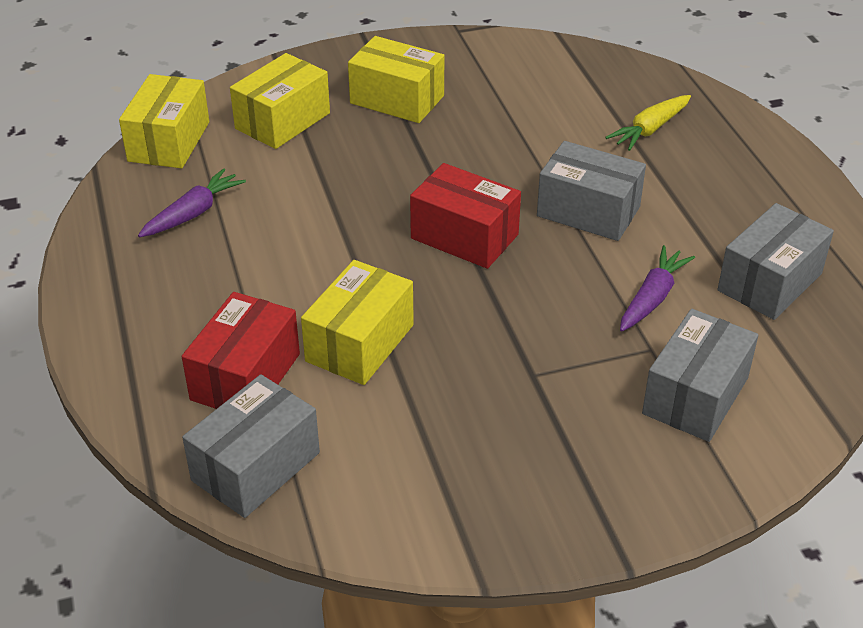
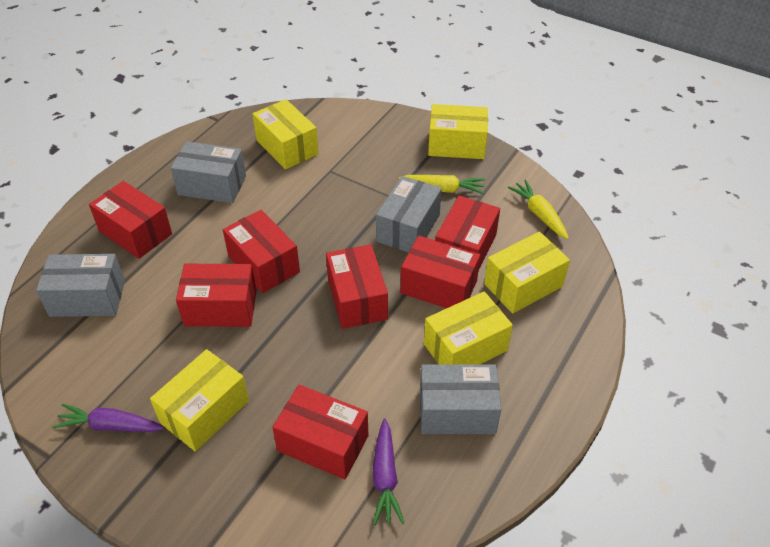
red box: [182,292,300,409] [410,163,521,269] = 2 -> [89,181,172,259] [176,264,257,327] [223,210,300,293] [272,385,368,480] [326,244,388,329] [401,236,480,308] [435,196,500,271] = 7
yellow box: [119,74,209,168] [230,53,330,149] [301,260,414,385] [348,36,444,123] = 4 -> [150,349,249,451] [253,99,319,170] [424,291,513,364] [428,104,488,159] [484,232,570,314] = 5
yellow carrot: [605,95,691,151] = 1 -> [399,175,485,194] [508,180,569,239] = 2

